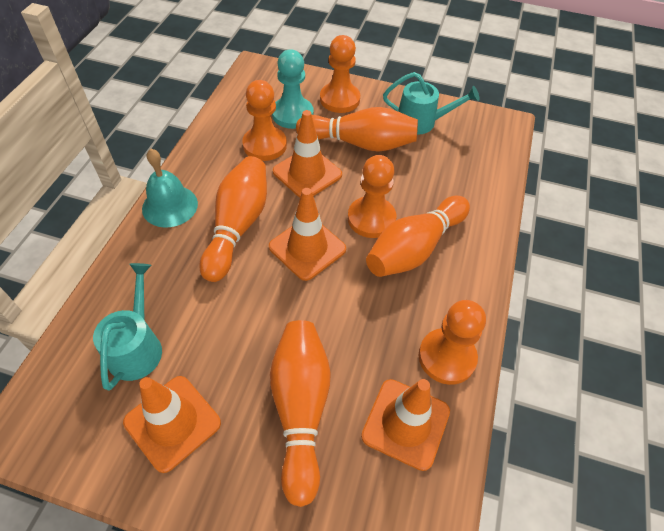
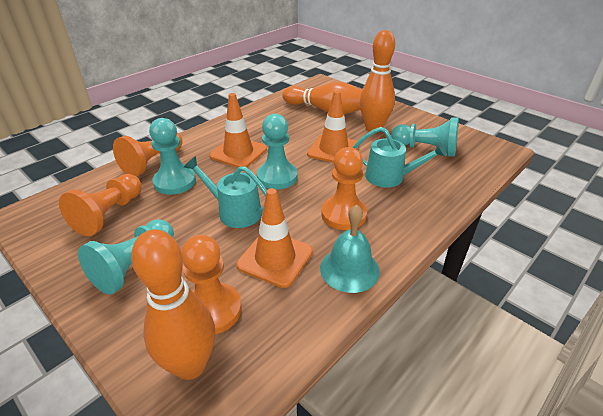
orange bowling pin: [199,156,267,282] [270,320,331,507] [296,107,418,152] [366,196,470,277] = 4 -> [131,230,215,380] [282,82,362,114] [360,30,395,132] = 3
orange traffic cone: [123,376,221,473] [269,188,346,281] [273,110,342,198] [361,379,450,471] = 4 -> [209,93,267,168] [236,188,313,288] [307,90,360,163] = 3
turquoise pawn: [272,50,313,129] = 1 -> [78,219,174,295] [149,118,196,195] [257,114,298,189] [391,117,459,157] = 4

